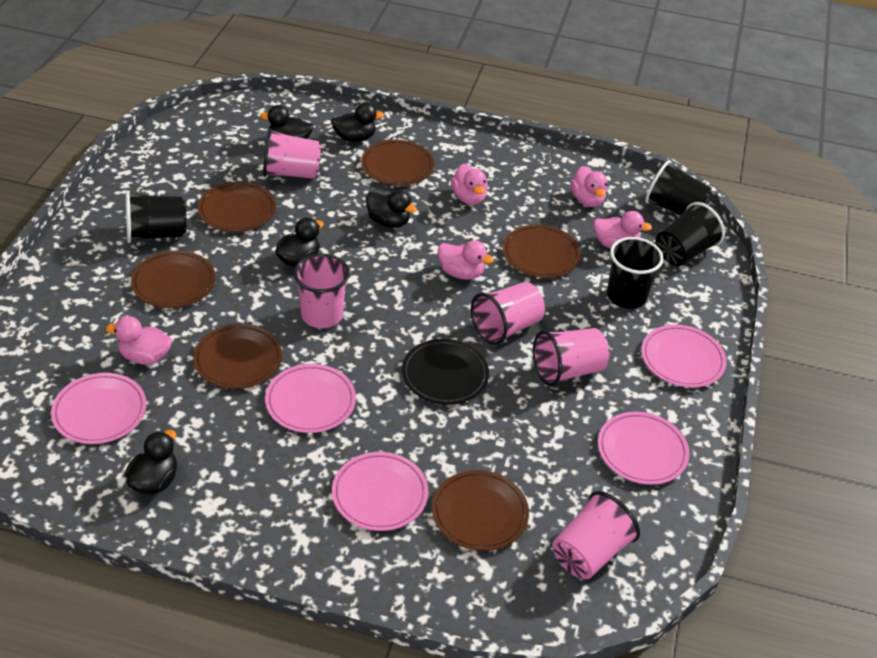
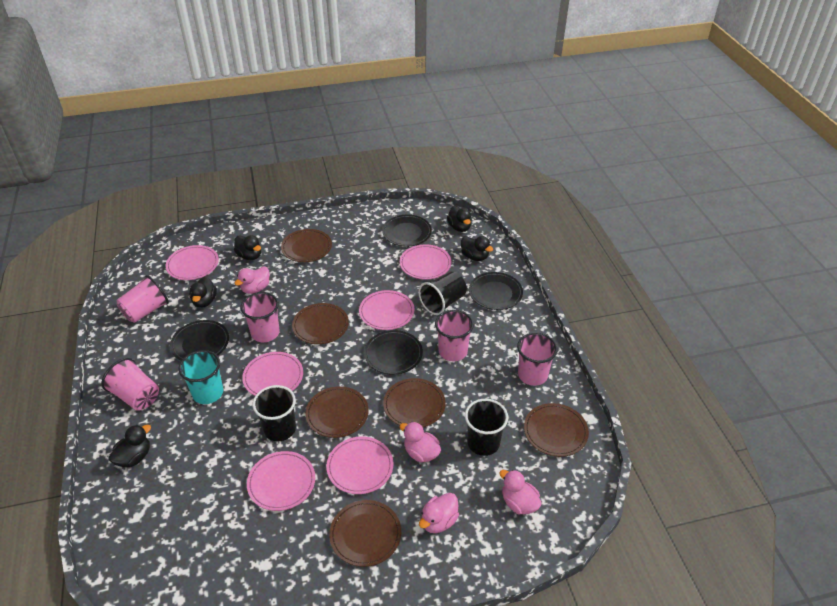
black cup: [126,191,187,243] [607,237,664,309] [645,160,712,216] [656,202,725,266] = 4 -> [253,385,296,441] [419,271,467,315] [465,399,508,456] = 3
black plate: [402,339,489,405] = 1 -> [170,320,229,361] [364,330,423,375] [382,215,432,246] [469,272,523,310] = 4
pink duck: [106,316,172,365] [438,240,494,280] [451,164,488,205] [570,166,607,207] [593,211,652,248] = 5 -> [234,266,270,294] [399,422,441,463] [419,493,459,533] [500,470,542,514] = 4
pink plate: [51,373,147,444] [265,364,356,433] [332,452,428,531] [598,412,690,485] [641,325,727,388] = 5 -> [166,245,219,280] [242,352,303,396] [247,451,315,511] [326,436,394,494] [359,290,414,330] [400,244,451,279] = 6
turquoise cup: none = 0 -> [178,350,223,404] = 1

